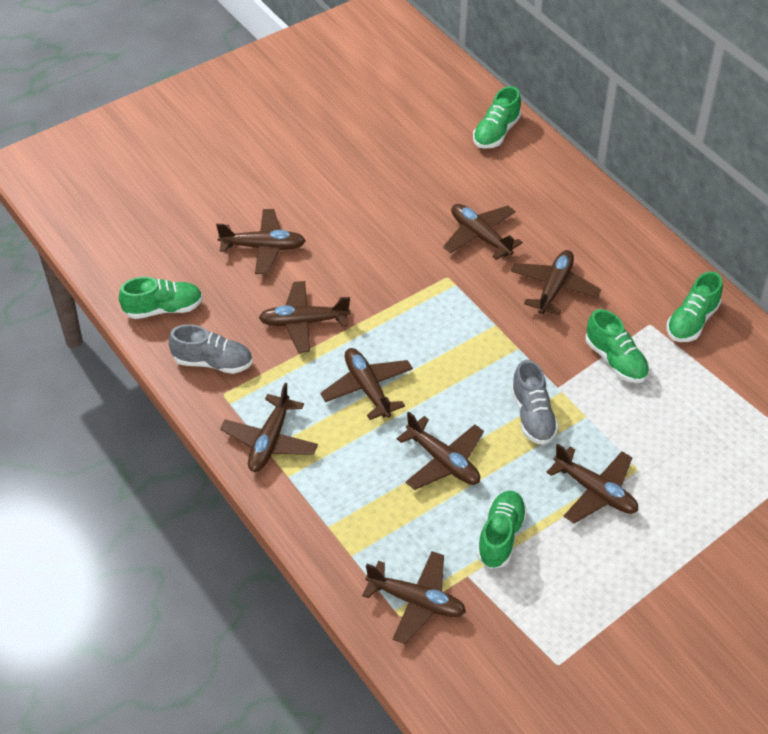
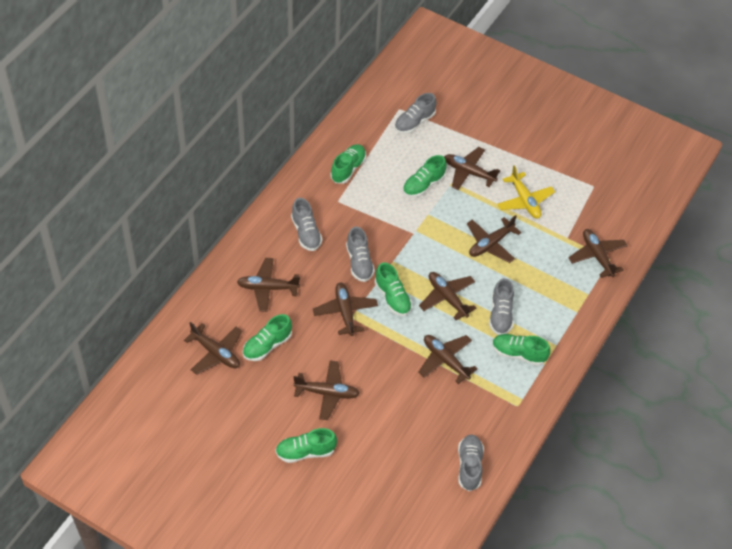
green shoe: [119,277,203,319] [473,86,521,149] [477,491,527,569] [586,309,649,383] [667,271,723,342] = 5 -> [243,314,292,361] [275,428,337,463] [330,144,366,184] [375,262,412,316] [403,155,447,198] [492,334,550,366] = 6
grey shoe: [169,324,253,374] [511,360,559,445] = 2 -> [291,198,322,251] [346,227,375,282] [395,93,436,134] [458,435,484,491] [489,278,514,335] = 5
yellow plane: none = 0 -> [497,165,555,219] = 1

